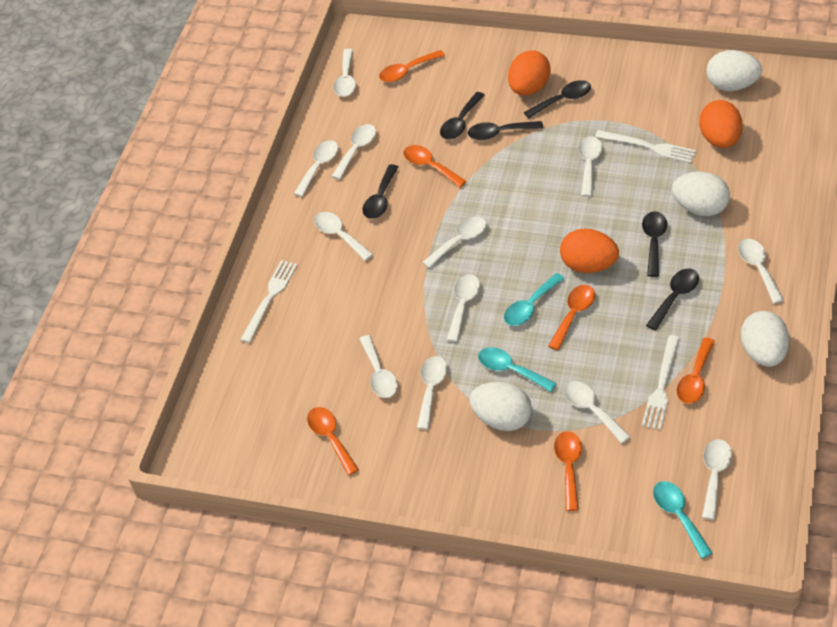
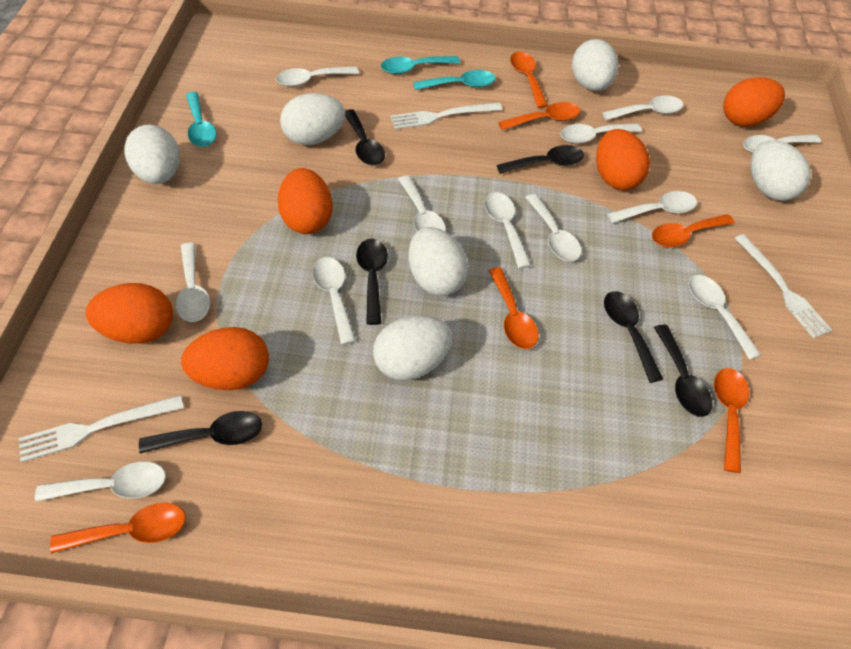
orange egg: [508,50,551,96] [560,229,619,273] [699,100,742,148] = 3 -> [86,283,173,344] [181,327,269,390] [278,168,333,234] [596,129,650,190] [723,77,785,127] = 5
white egg: [469,382,532,431] [672,172,730,216] [706,50,762,91] [741,311,789,367] = 4 -> [124,124,180,184] [280,93,346,145] [373,315,452,381] [408,227,469,296] [572,39,618,91] [750,140,811,201] = 6

